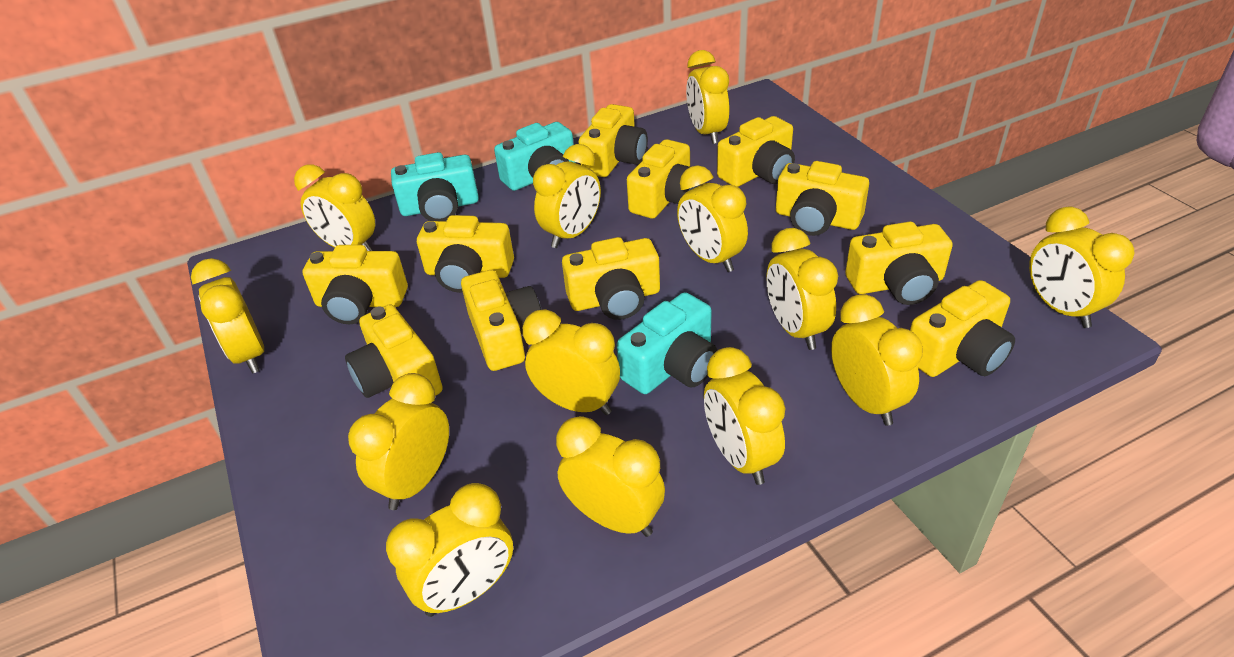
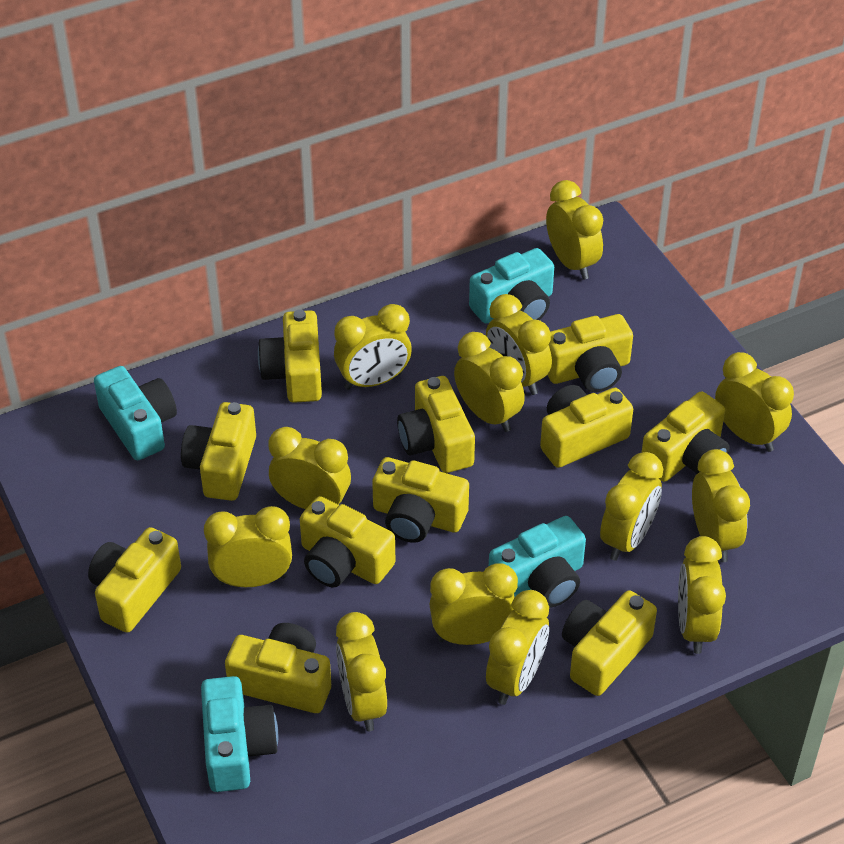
turquoise camera: [391,152,479,221] [494,122,575,191] [617,292,717,394] = 3 -> [94,366,177,460] [201,676,278,792] [469,248,554,324] [489,516,586,608] = 4

